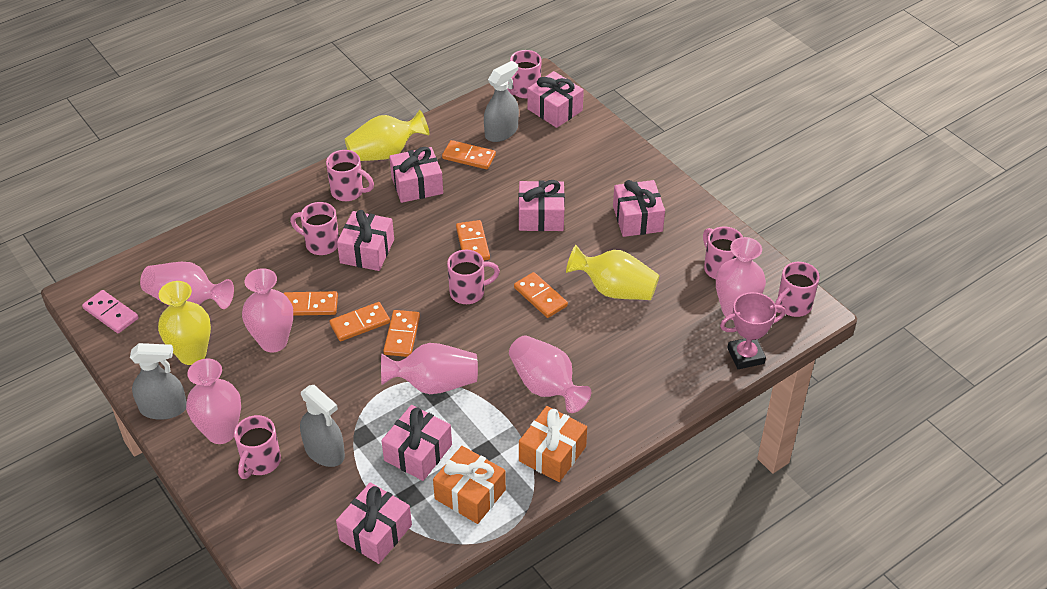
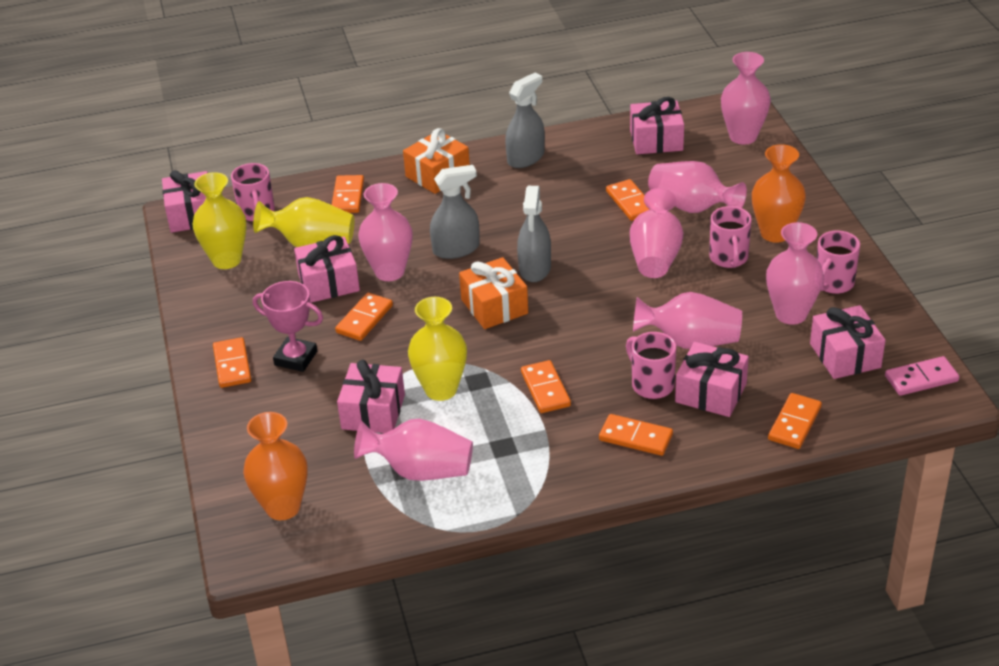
orange domino: [283,291,338,316] [330,302,390,341] [383,310,420,357] [442,140,496,169] [456,220,490,261] [514,272,568,318] = 6 -> [213,337,251,388] [332,175,364,213] [335,293,393,341] [521,360,571,413] [599,414,673,456] [606,179,650,221] [768,393,822,449] = 7
orange vase: none = 0 -> [243,412,308,520] [752,144,806,243] = 2
pink gift: [336,482,412,564] [337,210,394,271] [381,405,452,481] [389,147,443,203] [518,180,565,231] [527,71,584,128] [613,180,665,237] = 7 -> [162,170,208,233] [294,235,360,303] [337,360,405,433] [630,97,684,154] [675,342,749,417] [810,305,885,379] = 6
pink mug: [234,415,281,479] [290,202,339,255] [326,150,374,201] [447,250,500,304] [507,50,542,98] [703,227,743,279] [775,262,820,317] = 7 -> [231,163,275,221] [626,332,676,399] [709,206,752,268] [816,231,860,294] = 4
pink vase: [140,262,234,309] [186,359,241,444] [242,268,293,352] [381,343,478,394] [509,335,591,413] [716,237,766,320] = 6 -> [354,419,473,481] [358,183,412,281] [630,188,683,278] [633,292,742,349] [648,161,747,213] [721,52,771,145] [766,222,824,325] = 7

